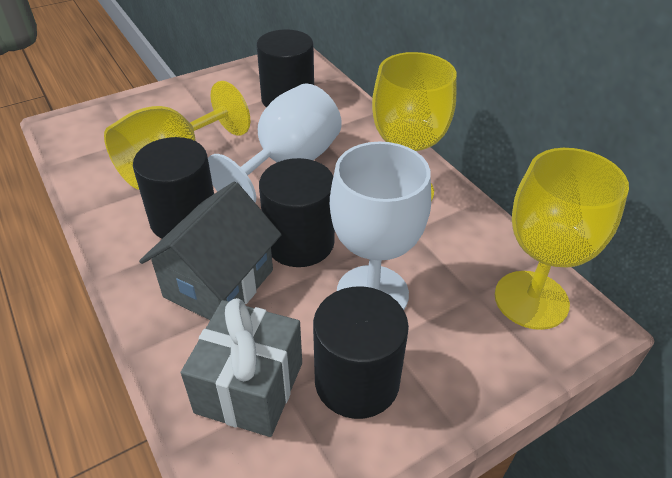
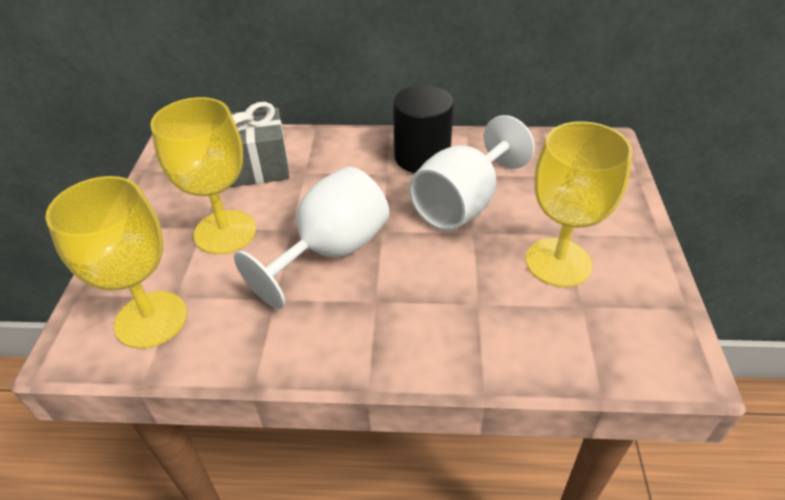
black cylinder: [133,137,214,239] [256,29,314,108] [259,158,335,267] [313,286,409,419] = 4 -> [393,85,454,173] = 1
grey house: [139,182,282,320] = 1 -> none = 0

